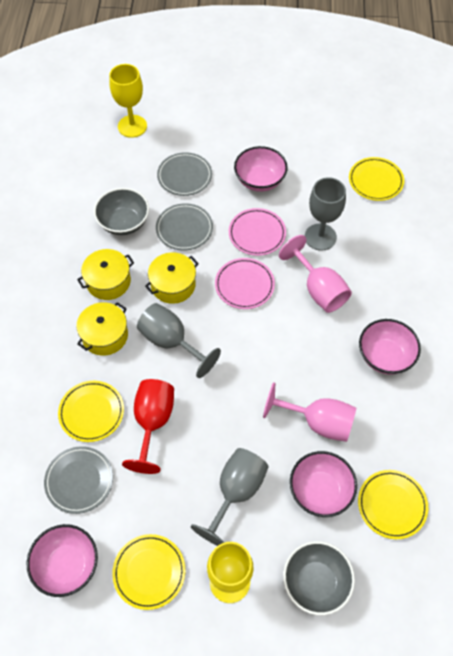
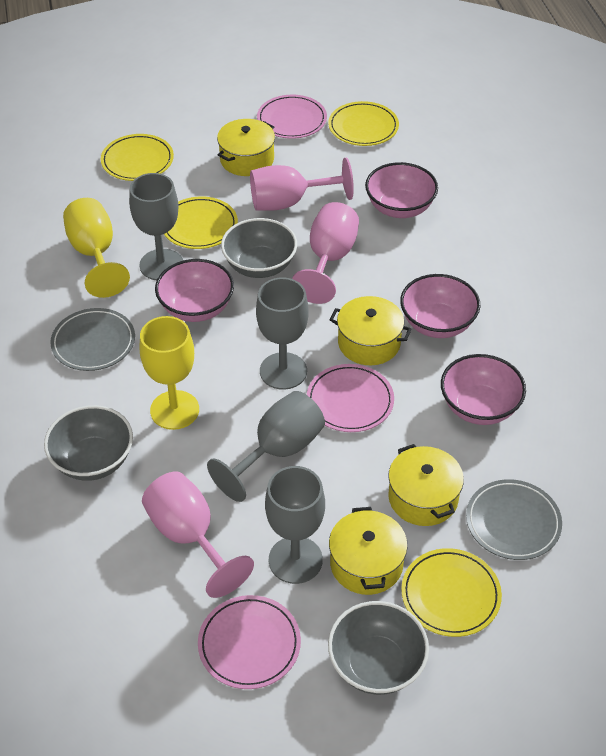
grey bowl: [94,188,149,235] [283,541,355,615] = 2 -> [44,405,133,481] [221,218,297,278] [328,601,429,695] = 3
grey goblet: [137,303,221,378] [191,448,268,546] [305,177,346,251] = 3 -> [129,173,183,280] [207,391,325,502] [256,277,309,390] [265,466,325,584] = 4
grey plate: [44,446,113,514] [156,203,213,251] [157,152,212,196] = 3 -> [50,308,135,371] [466,479,562,560] = 2
pink goblet: [263,382,356,442] [279,235,352,313] = 2 -> [142,472,254,598] [250,158,354,211] [292,202,359,304] = 3
pink plate: [215,258,275,309] [229,208,286,256] = 2 -> [198,595,301,689] [257,95,327,139] [307,364,394,432] = 3
red goblet: [122,379,174,474] = 1 -> none = 0
yellow pot: [77,249,134,300] [77,302,128,356] [145,252,199,304] = 3 -> [217,119,275,176] [329,507,408,595] [330,296,411,365] [388,444,464,526] = 4

